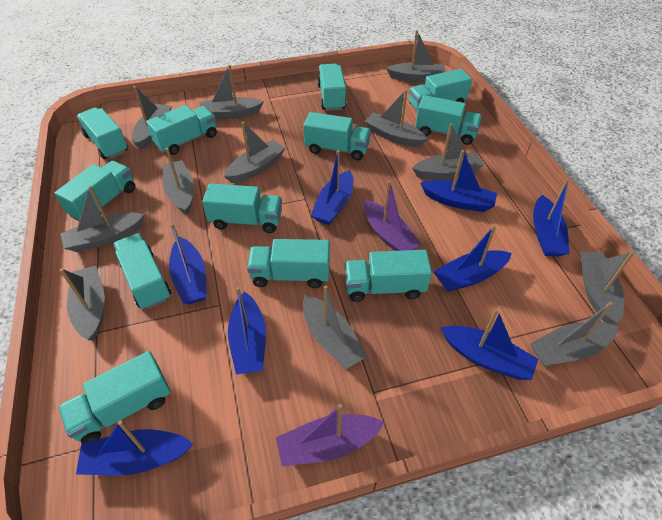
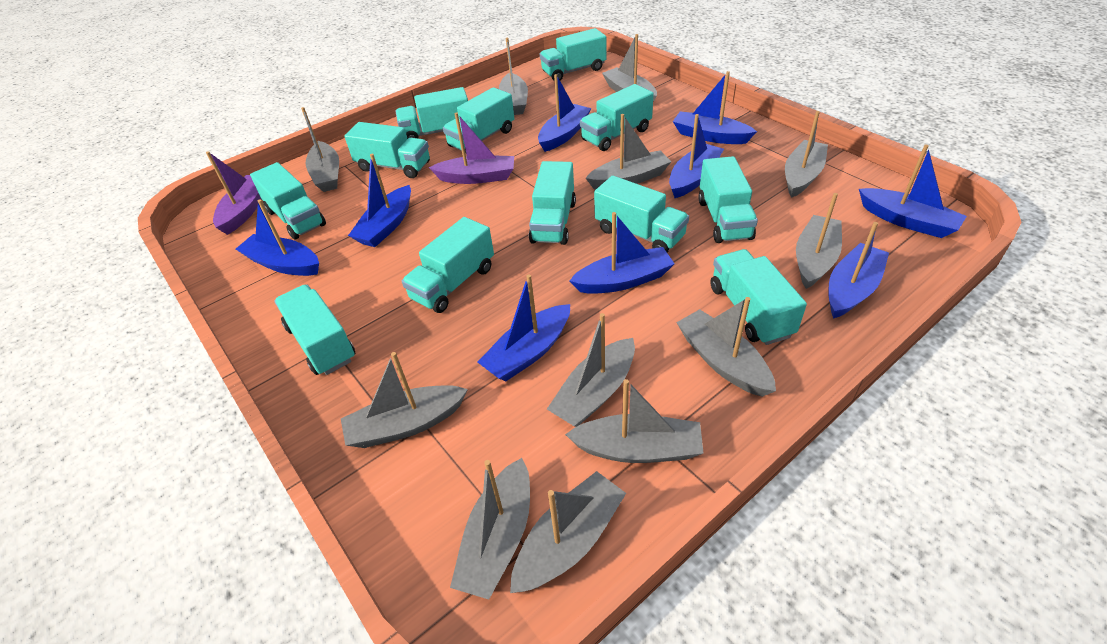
blue boat: [76,420,193,475] [169,223,207,304] [228,287,266,374] [311,150,353,225] [420,150,497,212] [433,225,512,292] [441,309,538,380] [533,179,570,257] = 8 -> [236,199,319,276] [348,154,411,247] [478,275,570,381] [538,74,591,152] [569,212,674,294] [669,114,724,198] [673,71,757,144] [828,222,889,319] [859,145,967,238] = 9

